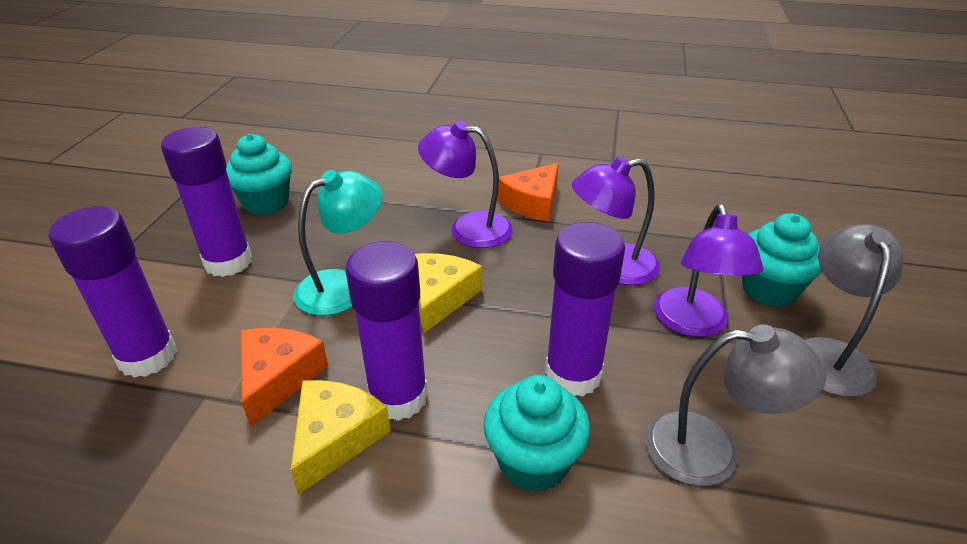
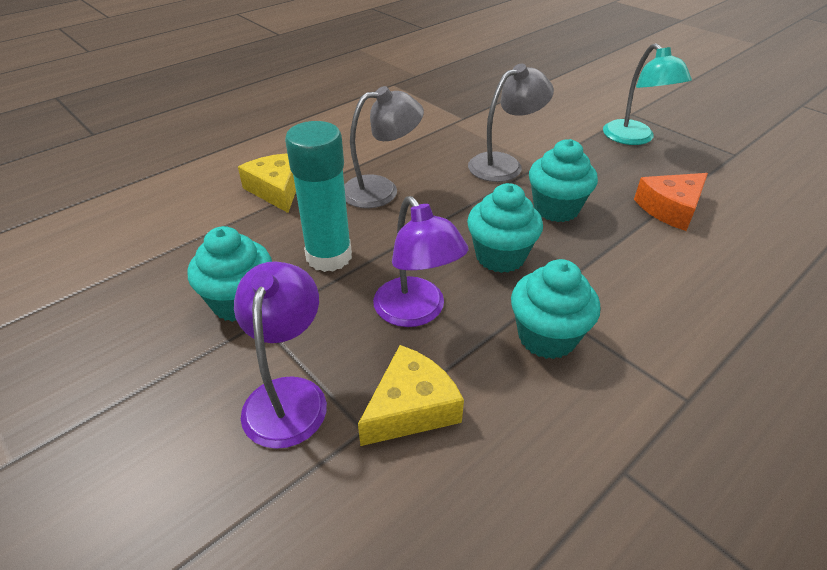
orange cheese: [241,328,328,427] [497,163,559,221] = 2 -> [634,173,708,231] = 1
purple glue stick: [49,206,177,378] [161,127,252,277] [345,241,428,421] [545,222,625,396] = 4 -> none = 0
purple lamp: [418,120,513,248] [572,157,660,285] [654,204,763,337] = 3 -> [234,261,327,449] [373,196,468,327] = 2
turquoise cupcake: [226,134,292,215] [483,375,590,492] [742,213,822,307] = 3 -> [188,226,272,322] [467,183,543,273] [511,259,600,359] [529,139,598,222] = 4
turquoise glue stick: none = 0 -> [285,121,352,272] = 1

